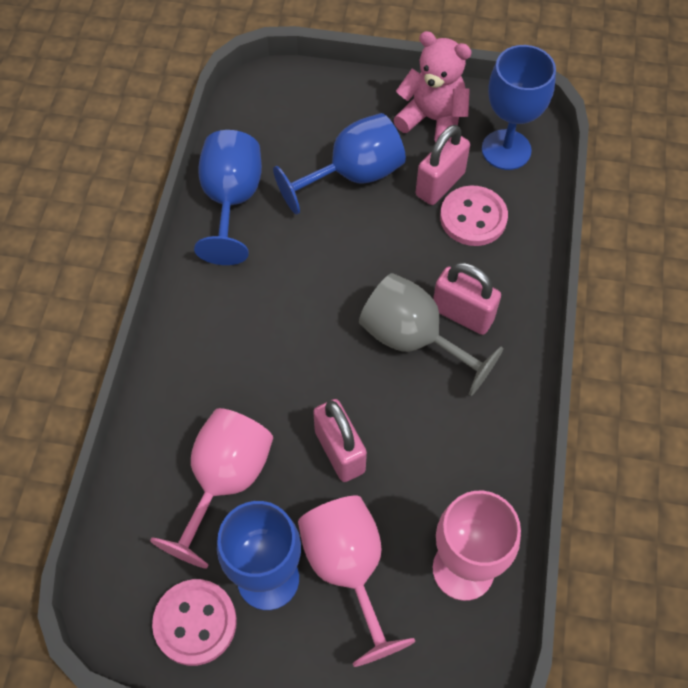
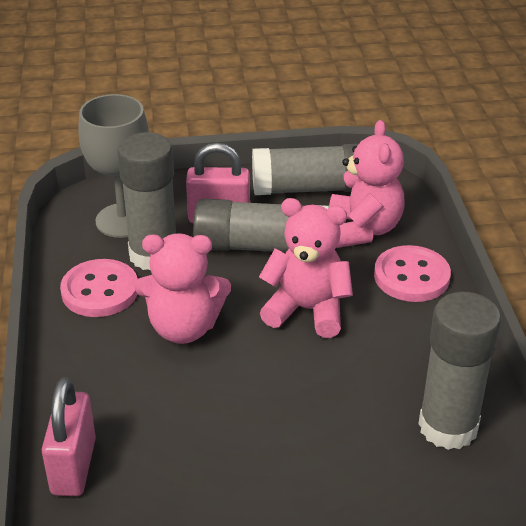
blue goblet: [194,130,262,265] [217,501,301,610] [273,113,406,214] [482,45,556,170] = 4 -> none = 0
grey glue stick: none = 0 -> [117,132,176,271] [193,198,329,252] [252,144,359,195] [418,292,501,450] = 4
pink goblet: [150,408,273,569] [298,496,415,667] [433,491,521,601] = 3 -> none = 0
pink padlock: [313,399,367,482] [416,125,470,205] [433,262,501,335] = 3 -> [42,377,96,496] [186,143,250,223] = 2
pink teddy bear: [393,31,472,143] = 1 -> [135,233,231,344] [259,198,353,338] [329,120,405,248] = 3

